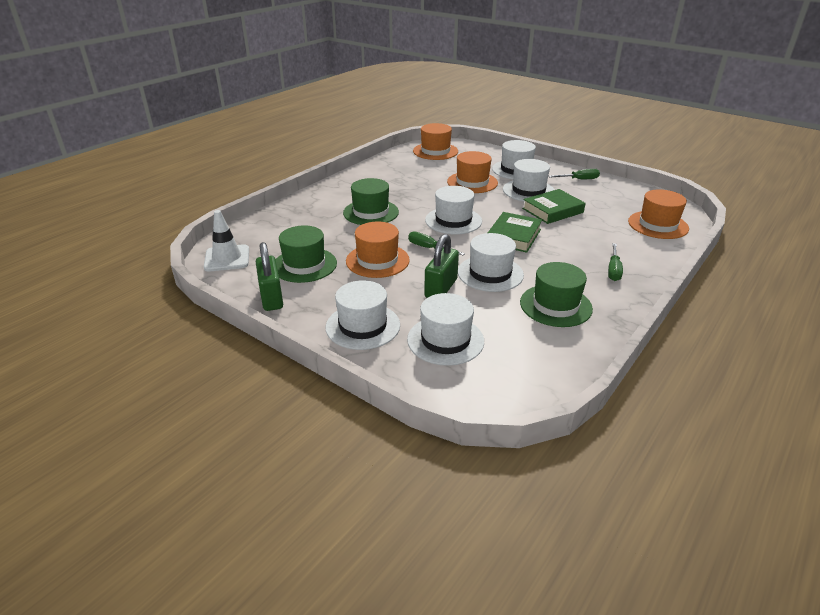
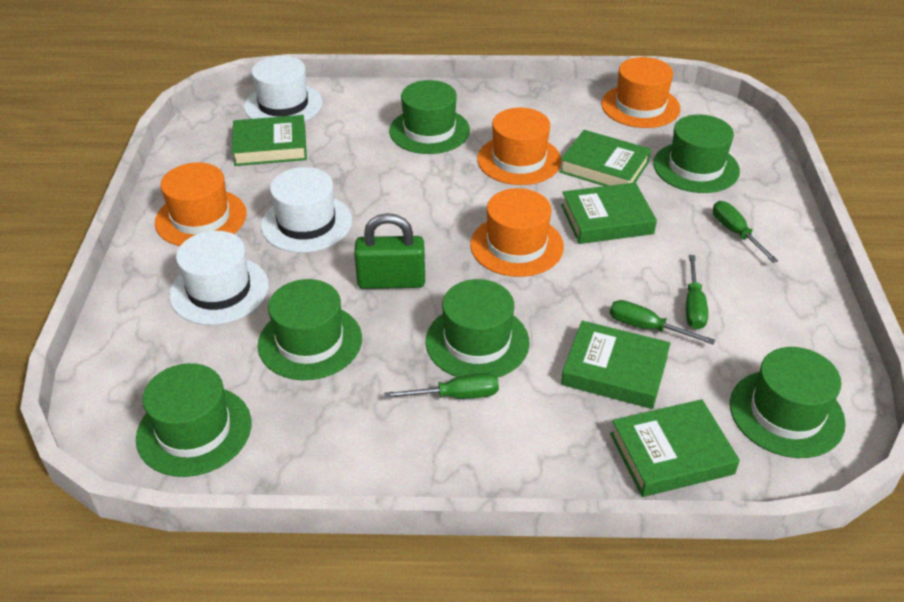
green book: [488,212,542,253] [522,189,585,224] = 2 -> [232,115,307,166] [560,130,651,186] [561,182,657,244] [561,321,671,409] [610,399,740,497] = 5
green hat: [276,225,337,283] [343,178,399,225] [520,262,593,327] = 3 -> [136,363,251,477] [258,279,362,380] [389,80,470,154] [425,279,529,378] [653,115,740,193] [730,347,846,458] = 6
green padlock: [256,242,283,311] [424,234,459,298] = 2 -> [354,213,425,289] = 1
green screwdriver: [408,231,465,256] [549,169,600,179] [608,243,623,281] = 3 -> [384,373,499,399] [610,300,715,345] [686,255,708,329] [713,201,778,263] = 4
white hat: [325,280,400,350] [407,293,484,366] [425,186,482,234] [458,233,524,292] [492,140,536,179] [503,159,555,202] = 6 -> [169,231,269,325] [244,56,323,122] [261,167,352,253] = 3
white traffic cone: [204,210,249,271] = 1 -> none = 0

